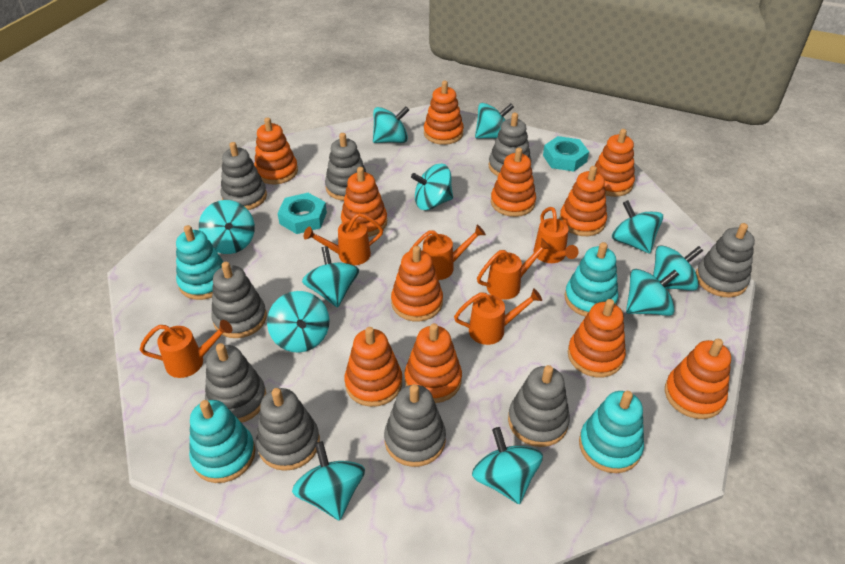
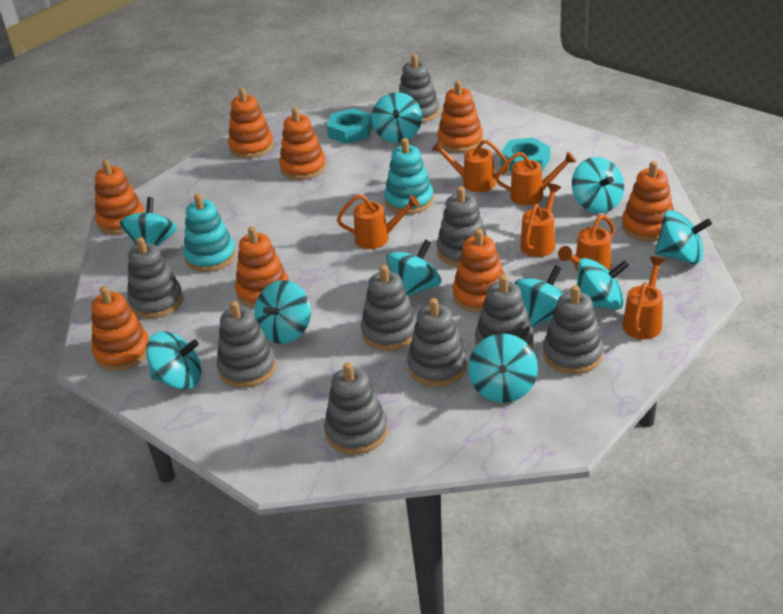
orange stacking toy: [254,117,298,184] [341,167,387,237] [345,327,402,407] [391,246,443,322] [405,323,462,403] [424,81,464,145] [491,147,536,217] [559,166,607,236] [568,299,626,378] [595,129,635,197] [665,339,731,419] = 11 -> [92,286,149,371] [95,159,145,235] [228,88,274,158] [235,226,289,308] [279,107,326,180] [437,81,483,153] [453,229,505,313] [622,161,674,242] = 8
turquoise spinning top: [199,200,255,254] [267,291,329,352] [292,441,365,521] [302,246,359,308] [373,107,409,143] [411,164,453,210] [472,427,543,504] [475,103,514,139] [612,200,663,254] [626,269,679,316] [653,245,703,291] = 11 -> [119,197,177,247] [146,331,201,390] [254,280,311,344] [371,92,422,143] [386,239,442,296] [468,334,538,403] [515,265,564,327] [572,157,624,213] [577,258,629,310] [655,210,712,264] = 10
turquoise stacking toy: [176,225,223,300] [189,400,255,483] [565,242,618,317] [579,391,644,473] = 4 -> [183,193,236,272] [384,138,434,214] = 2

